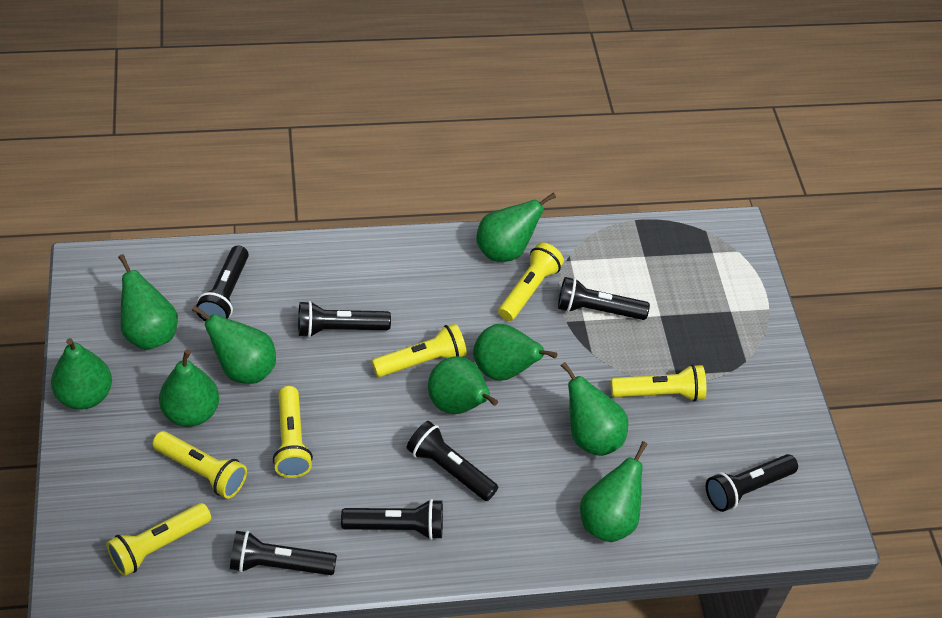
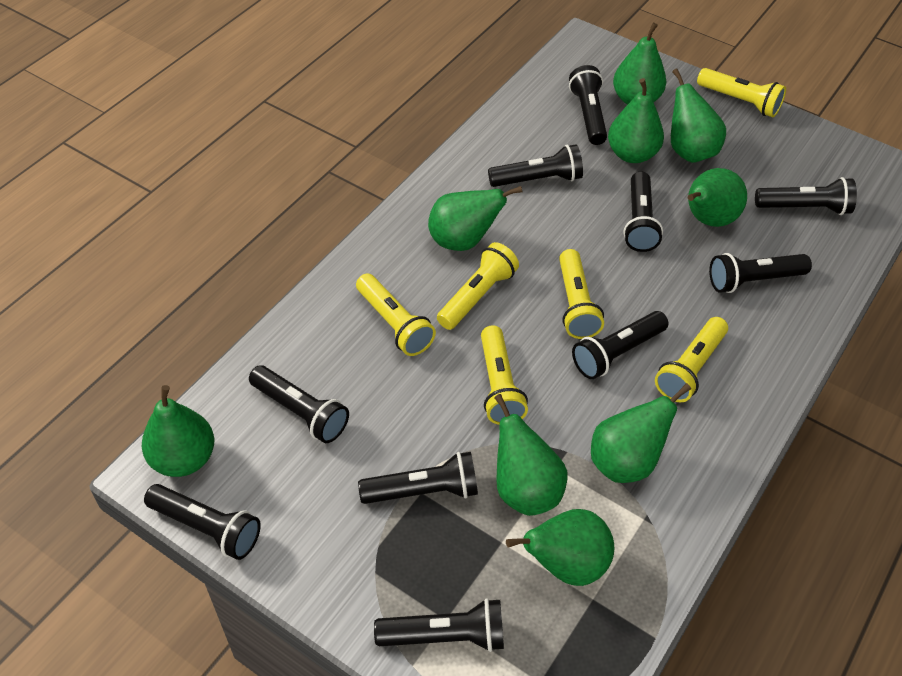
black flashlight: [196,245,249,321] [230,531,337,575] [298,301,391,338] [341,499,443,540] [407,421,498,501] [558,277,650,320] [706,454,798,512] = 7 -> [144,484,261,560] [249,365,349,443] [358,452,478,504] [374,598,504,652] [488,144,583,187] [569,65,607,145] [572,311,668,379] [623,172,663,252] [709,253,812,293] [755,177,857,215] = 10

